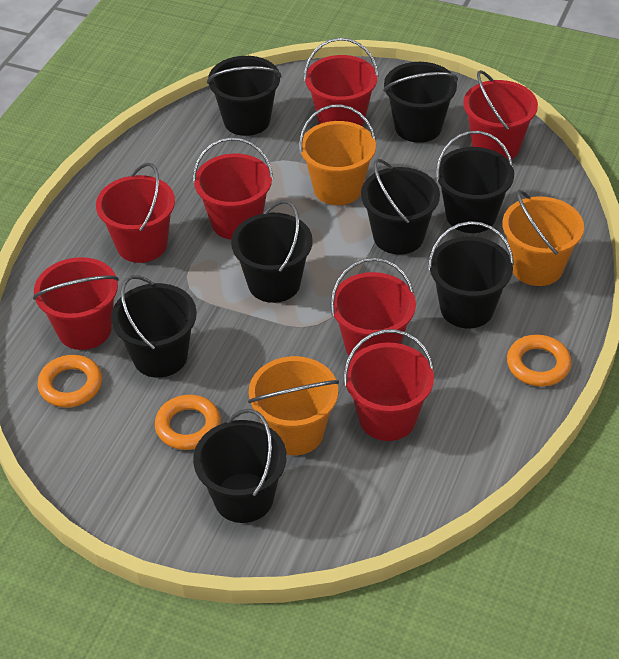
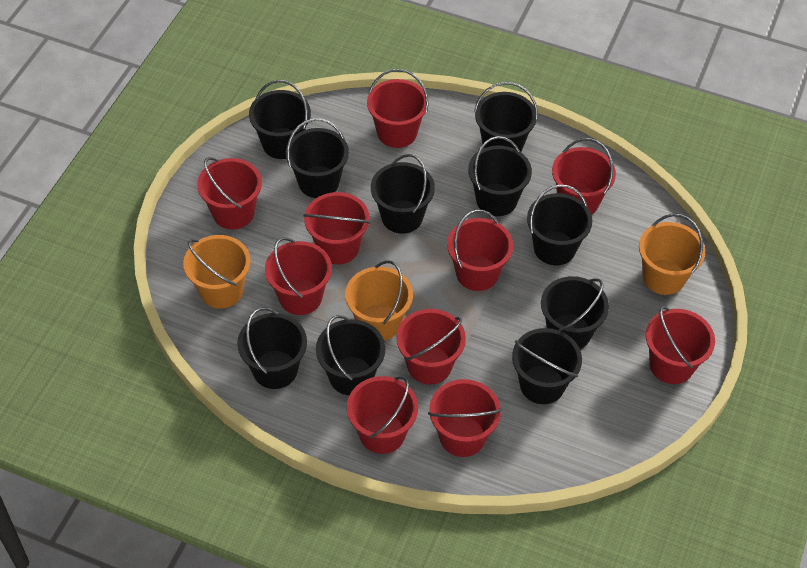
black bucket: [111,275,197,378] [193,409,287,523] [207,56,281,136] [231,200,313,303] [361,159,440,255] [383,62,458,143] [428,221,514,328] [436,131,514,233] = 8 -> [237,307,307,389] [249,80,311,159] [286,118,349,198] [316,315,385,395] [371,154,435,234] [468,136,532,216] [474,82,538,152] [512,328,582,404] [527,185,592,265] [541,276,609,349] = 10
orange ring: [37,355,102,407] [155,395,221,450] [507,334,571,387] = 3 -> none = 0
red bucket: [33,257,119,350] [96,163,175,263] [193,137,273,240] [304,38,379,126] [331,258,416,356] [344,329,434,441] [463,70,538,159] = 7 -> [197,157,262,230] [265,237,332,315] [303,192,371,264] [347,376,418,454] [367,69,429,148] [396,309,466,385] [428,379,502,457] [447,210,513,291] [552,138,616,215] [646,306,715,384] = 10

